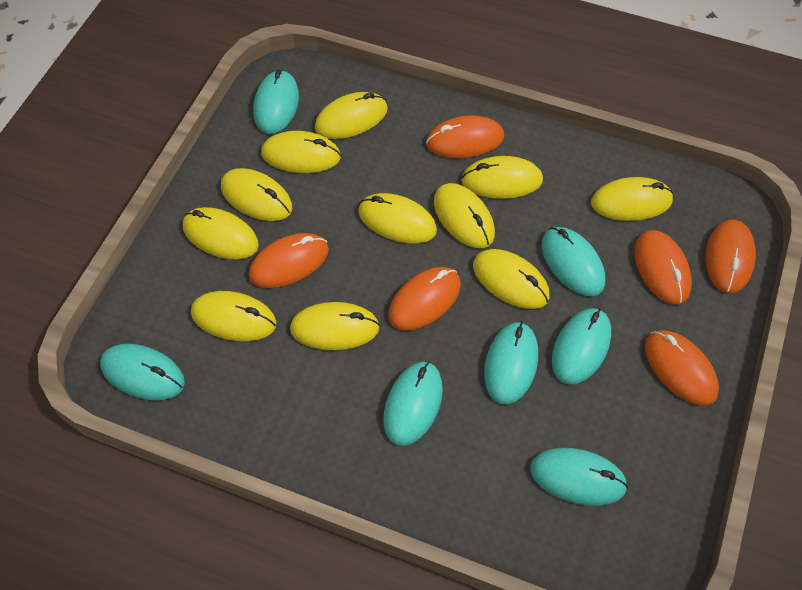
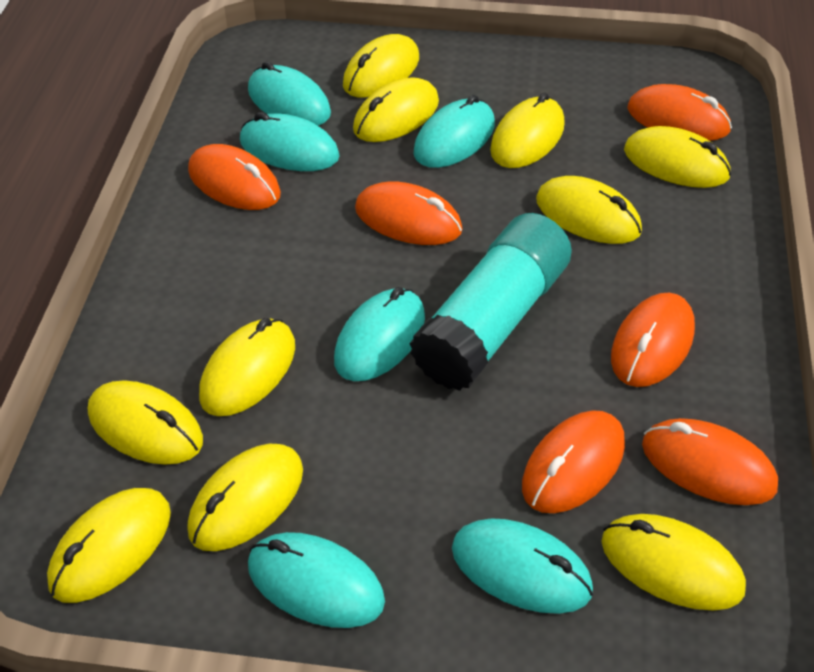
turquoise glue stick: none = 0 -> [409,213,572,391] = 1
turquoise mouse: [100,344,185,400] [253,70,299,134] [383,362,443,446] [484,322,538,404] [530,448,628,506] [541,227,605,296] [552,308,611,385] = 7 -> [240,112,340,171] [248,61,331,126] [248,532,385,628] [334,287,425,381] [413,95,495,168] [452,518,593,614] = 6
yellow mouse: [183,207,259,259] [191,291,277,341] [221,168,292,221] [261,131,341,173] [290,302,380,350] [315,92,388,139] [358,193,437,243] [434,183,495,248] [461,156,543,199] [473,249,550,309] [591,177,674,221] = 11 -> [47,488,171,603] [88,380,203,465] [187,444,303,551] [199,318,295,416] [343,34,419,98] [353,77,439,142] [490,93,565,168] [536,176,642,244] [601,514,746,611] [624,126,731,188] = 10

